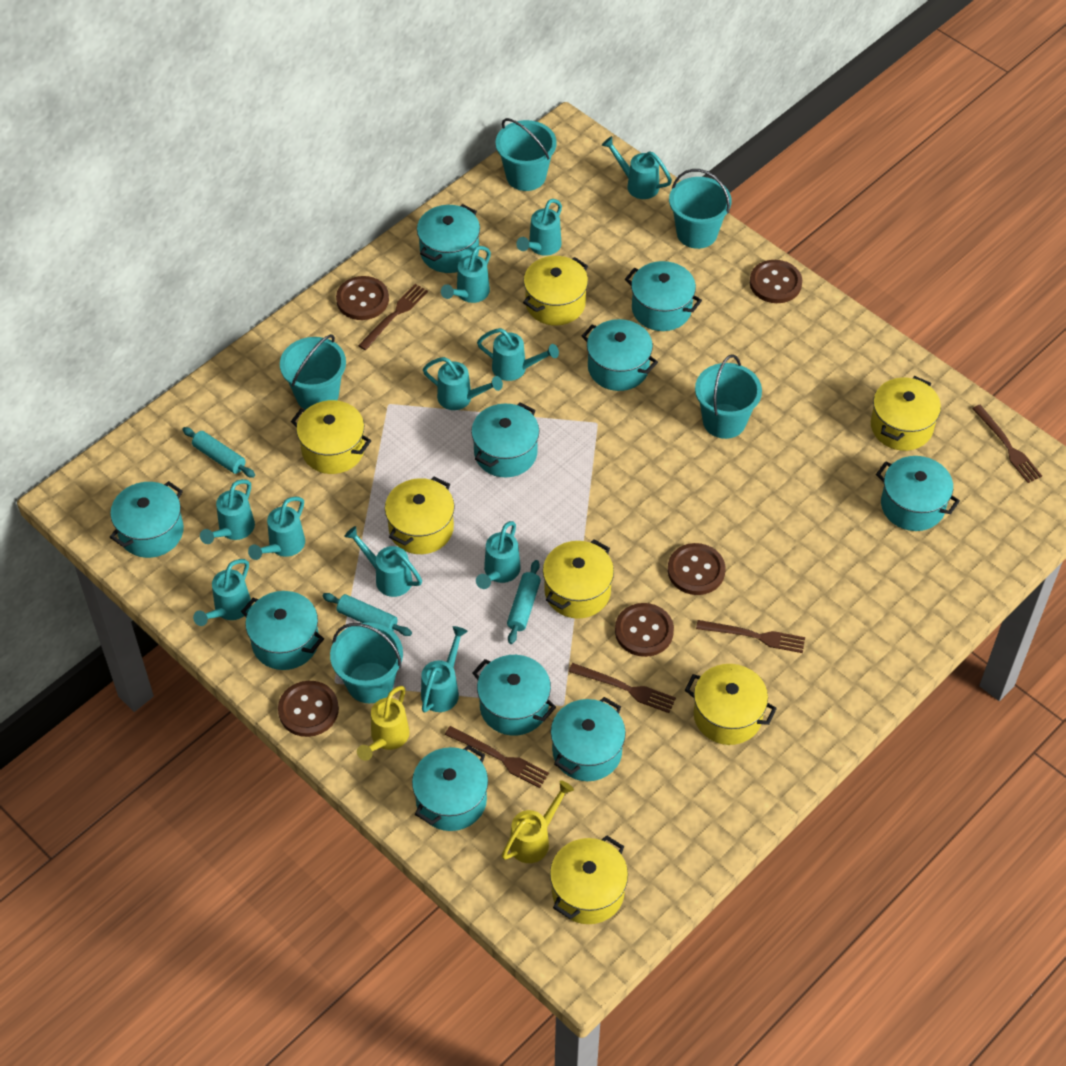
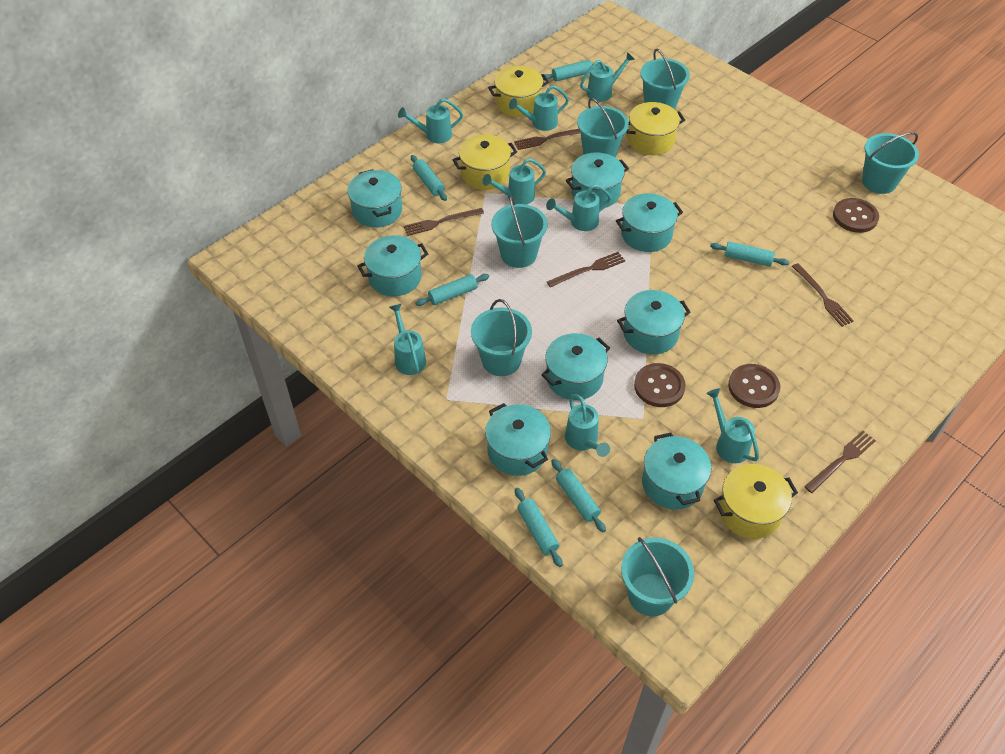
brown button: [278,681,339,737] [336,276,389,320] [615,603,674,657] [668,543,725,595] [750,260,802,303] = 5 -> [634,363,686,407] [728,364,780,408] [833,198,879,233] = 3
turquoise bucket: [280,334,346,410] [330,623,403,703] [496,118,557,191] [669,169,731,249] [695,354,762,439] = 5 -> [471,299,532,376] [491,195,548,268] [577,98,629,158] [621,537,694,616] [640,49,690,109] [862,132,919,194] = 6
turquoise pot: [110,481,184,558] [241,591,324,670] [412,745,488,831] [417,204,480,273] [471,402,539,478] [472,655,556,736] [551,697,626,781] [582,319,658,391] [625,261,702,331] [876,456,960,531] = 10 -> [347,169,402,228] [357,235,428,296] [485,403,551,476] [541,333,610,400] [566,153,629,208] [616,193,683,252] [617,290,691,354] [642,432,711,510] = 8
turquoise rolling pin: [182,427,255,478] [322,593,412,636] [507,560,541,644] = 3 -> [411,155,447,201] [415,274,489,306] [515,488,563,567] [542,60,599,82] [551,459,606,532] [710,242,789,267] = 6
turquoise watering can: [193,559,251,626] [200,479,255,544] [248,497,305,560] [344,526,422,597] [421,626,468,713] [423,357,503,410] [441,246,491,303] [476,521,521,589] [477,328,559,381] [516,199,562,256] [602,136,672,199] = 11 -> [389,304,426,375] [398,98,463,143] [482,158,546,205] [509,85,569,131] [546,184,612,231] [565,394,610,457] [580,52,635,102] [706,388,759,463] = 8
yellow pot: [291,400,371,474] [385,476,455,554] [523,256,588,326] [543,539,614,619] [550,835,628,924] [685,664,777,745] [871,376,941,451] = 7 -> [452,134,517,190] [488,66,549,117] [626,102,685,155] [714,464,798,539] = 4
yellow watering can: [357,686,409,761] [502,780,574,863] = 2 -> none = 0

